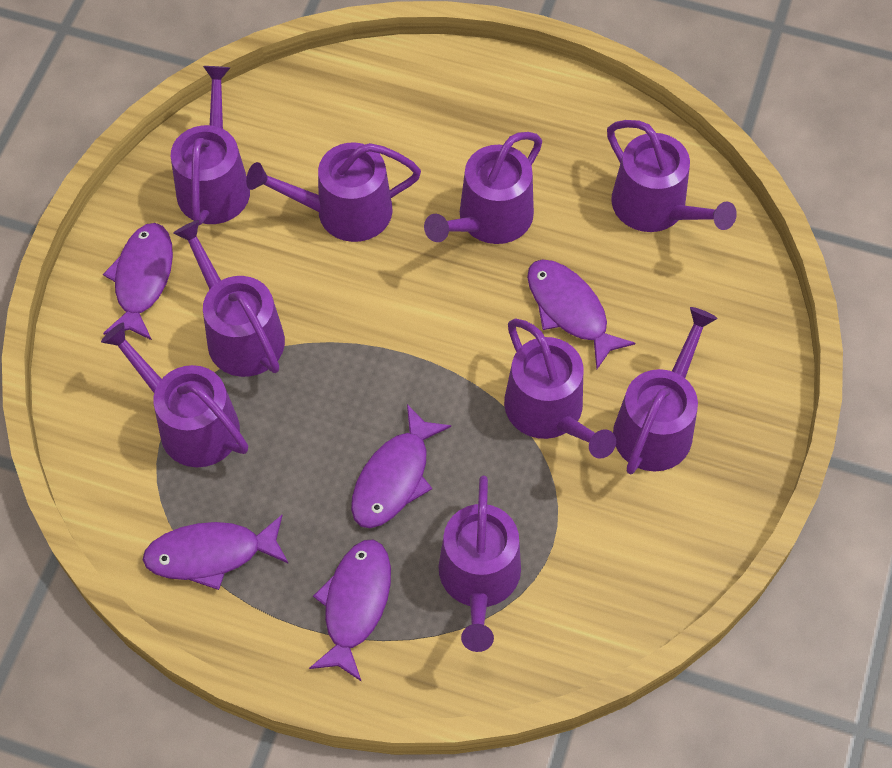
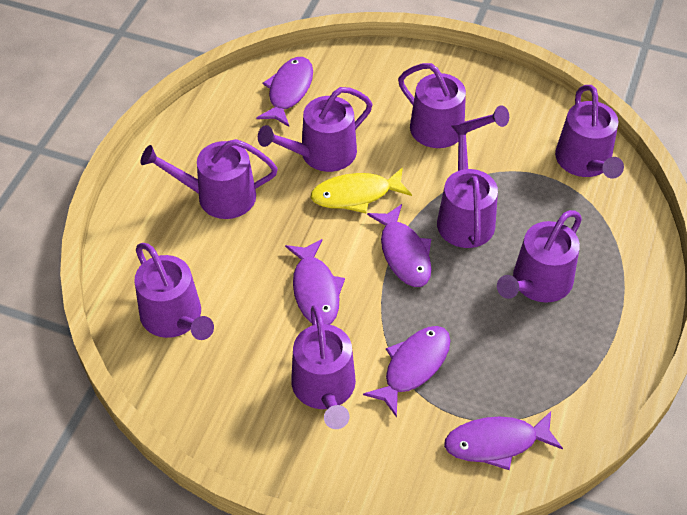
purple watering can: [101,322,248,467] [171,66,250,225] [173,220,285,377] [246,142,421,242] [424,132,542,244] [439,476,521,652] [504,318,616,459] [607,120,737,232] [613,307,718,474] = 9 -> [134,243,214,340] [140,139,278,219] [258,87,373,172] [291,305,356,429] [398,63,509,148] [437,124,498,248] [497,210,582,302] [555,85,624,179] = 8
yellow fish: none = 0 -> [310,167,412,213] = 1

